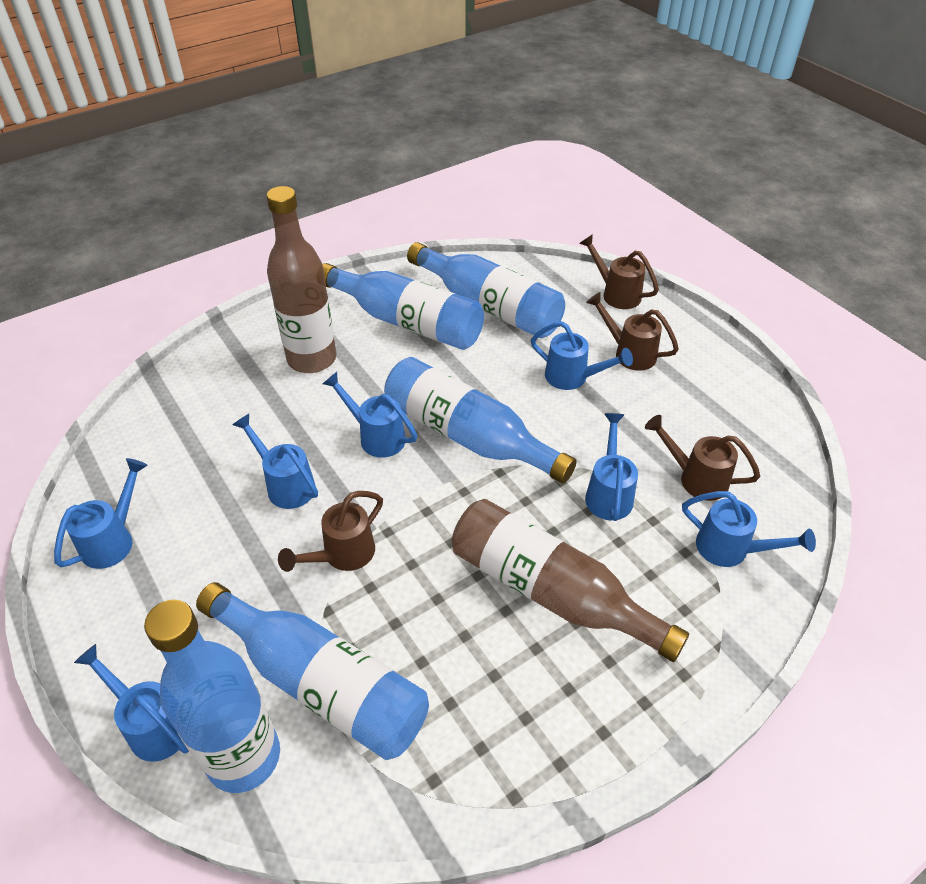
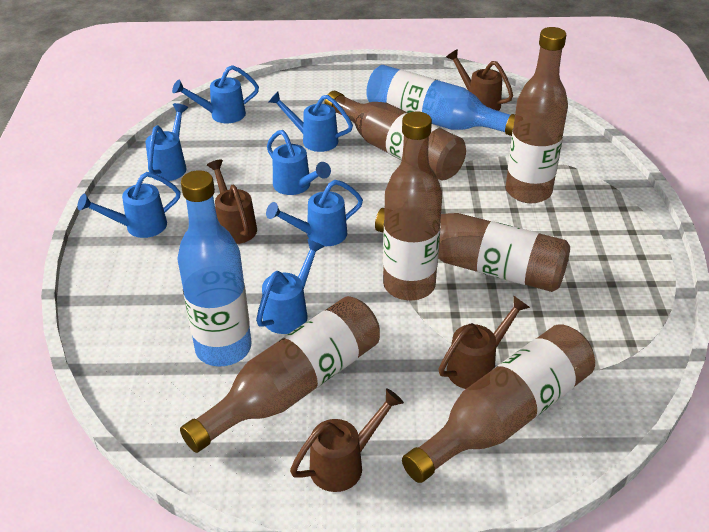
blue bottle: [144,600,280,793] [196,582,429,760] [322,263,484,350] [384,357,577,483] [407,242,565,338] = 5 -> [177,170,251,366] [366,65,515,136] = 2
brown bottle: [266,186,337,373] [452,499,689,662] = 2 -> [180,296,380,453] [324,91,466,180] [375,208,570,292] [383,112,442,300] [402,324,595,483] [506,27,568,203] = 6

